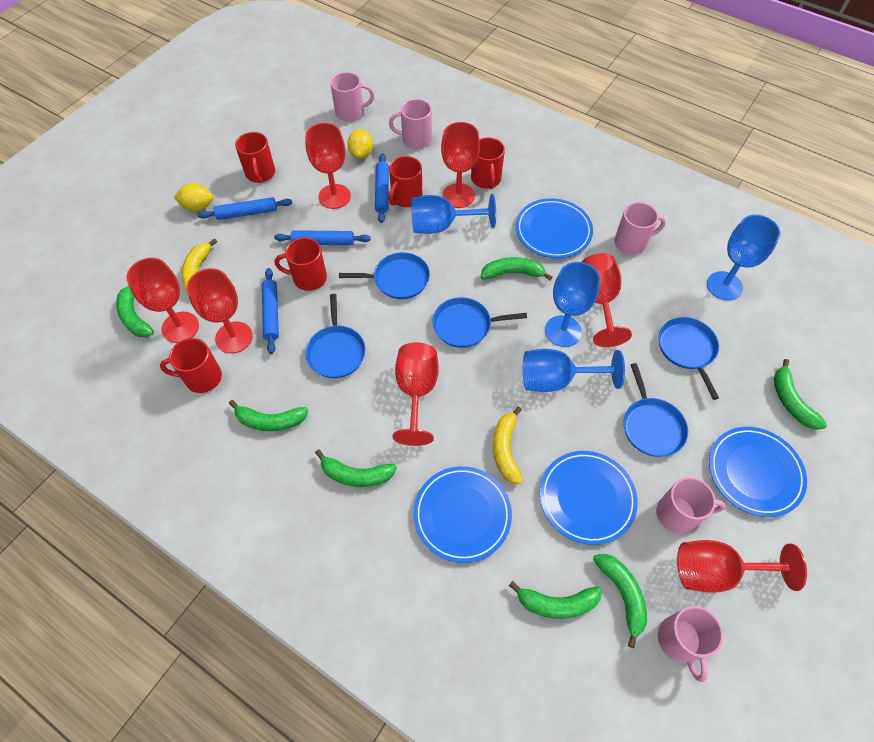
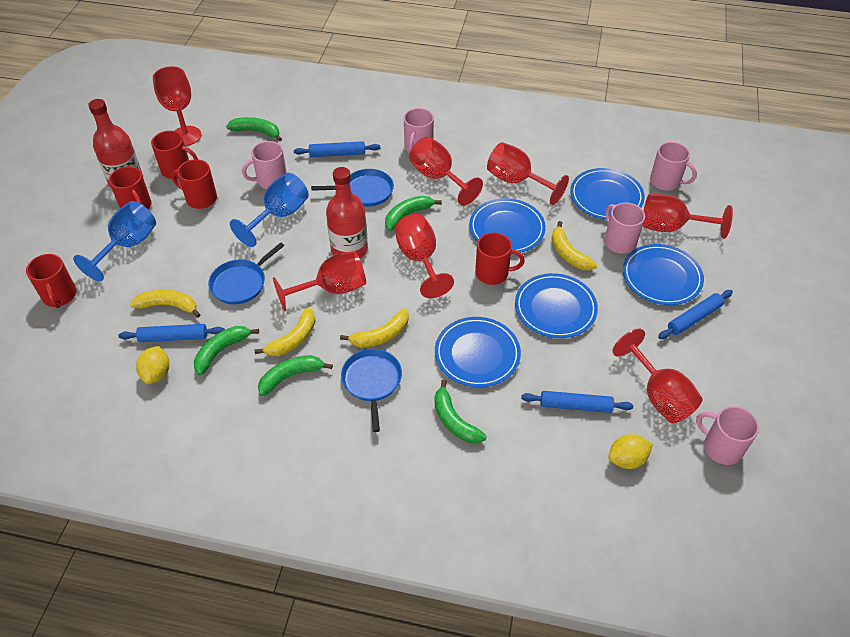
blue goblet: [411,194,496,234] [523,349,625,392] [545,262,600,347] [707,215,780,300] = 4 -> [73,201,156,281] [230,173,309,247] = 2
blue pan: [305,294,366,378] [339,252,430,299] [433,297,527,348] [624,363,688,457] [659,317,719,400] = 5 -> [208,242,284,304] [311,169,394,207] [341,349,402,432] = 3
blue plate: [413,466,512,563] [516,198,593,258] [540,451,638,545] [709,427,807,517] = 4 -> [435,317,521,387] [469,198,546,254] [515,273,598,338] [570,168,645,220] [623,244,704,305] = 5
green banana: [116,286,154,337] [229,400,308,431] [315,449,397,487] [481,257,552,280] [509,581,602,619] [593,554,647,648] [774,359,827,430] = 7 -> [194,326,259,375] [226,117,282,141] [258,355,333,396] [385,196,442,231] [434,379,486,443] = 5
red bottle: none = 0 -> [88,99,143,189] [326,167,368,259] = 2
yellow banana: [181,238,217,293] [493,407,523,484] = 2 -> [130,290,201,318] [255,307,315,356] [340,308,409,348] [552,221,597,270] = 4

